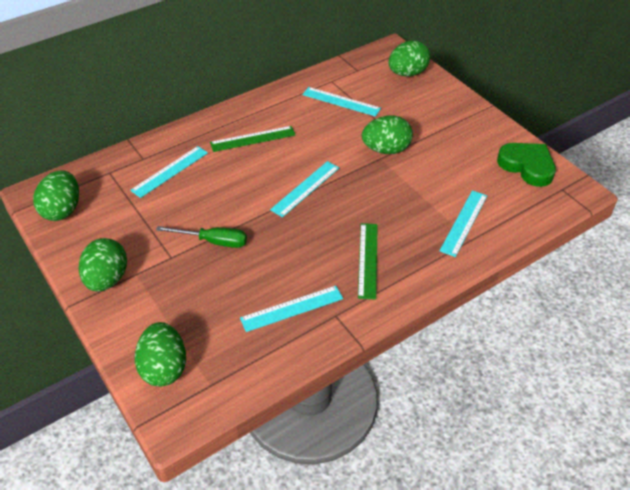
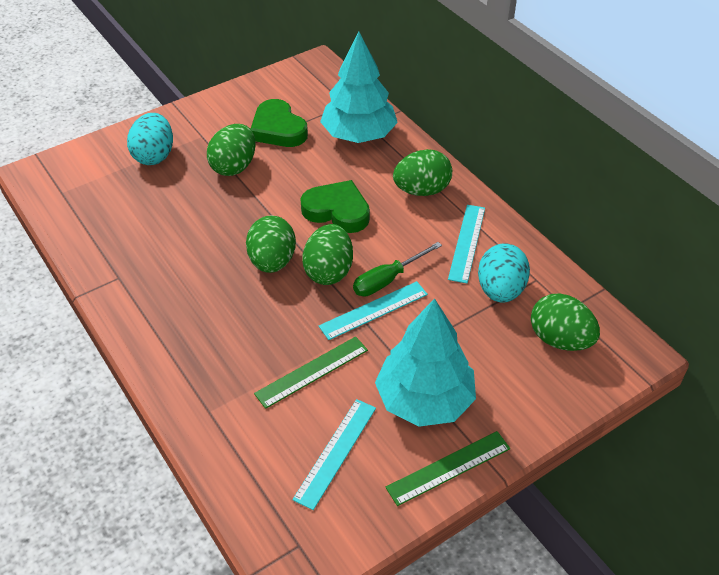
green heart: [497,143,556,187] = 1 -> [251,99,308,147] [301,180,370,233] = 2
turquoise egg: none = 0 -> [127,113,173,165] [478,243,530,302] = 2
turquoise ruler: [130,146,208,198] [240,286,343,332] [270,161,339,217] [302,87,381,117] [439,190,487,257] = 5 -> [292,399,376,510] [319,281,428,340] [448,205,485,283] = 3
turquoise tree: none = 0 -> [320,32,398,143] [375,298,476,427] = 2

